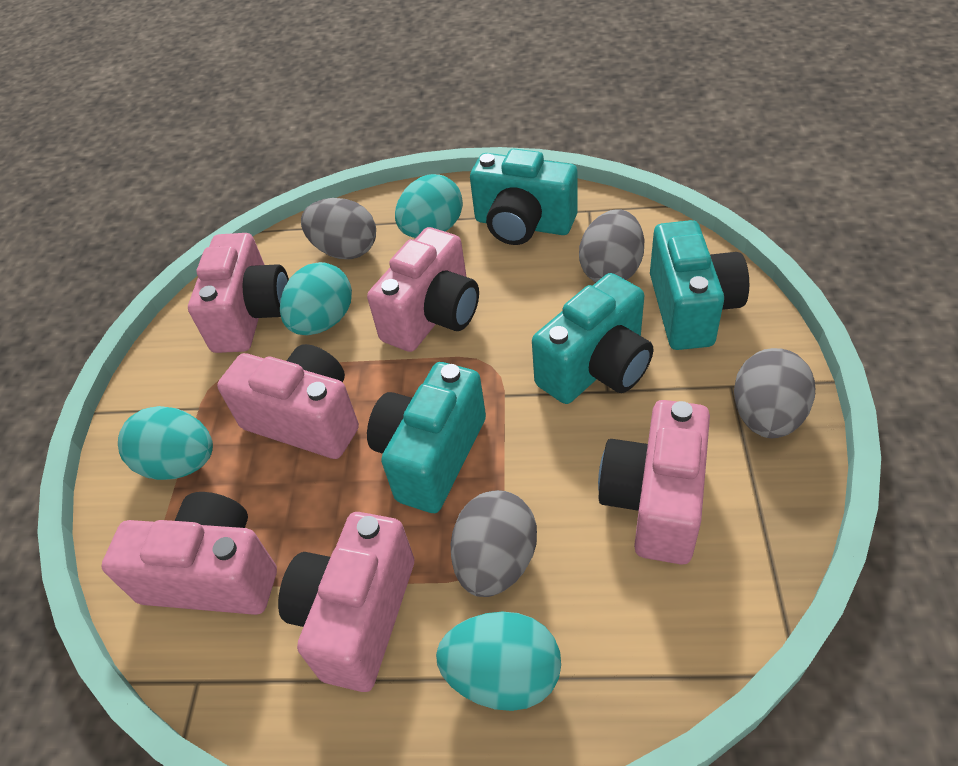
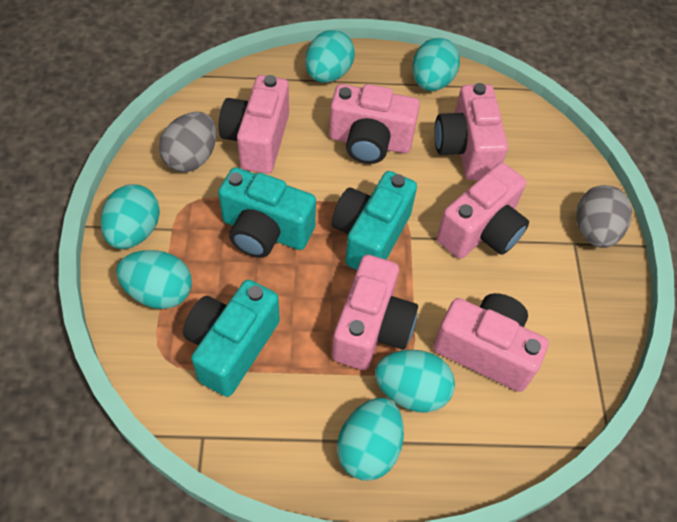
grey egg: [301,198,376,259] [451,490,537,597] [579,209,644,282] [734,348,815,438] = 4 -> [159,112,217,172] [576,185,632,248] = 2
turquoise camera: [367,362,486,513] [470,149,578,245] [532,273,653,404] [650,220,749,350] = 4 -> [183,280,280,397] [218,167,316,258] [332,171,417,270] = 3
turquoise egg: [118,406,213,480] [280,262,352,335] [395,174,463,238] [436,612,561,711] = 4 -> [100,184,160,249] [116,250,192,309] [305,30,355,83] [337,398,404,480] [375,350,455,413] [412,38,460,91] = 6

